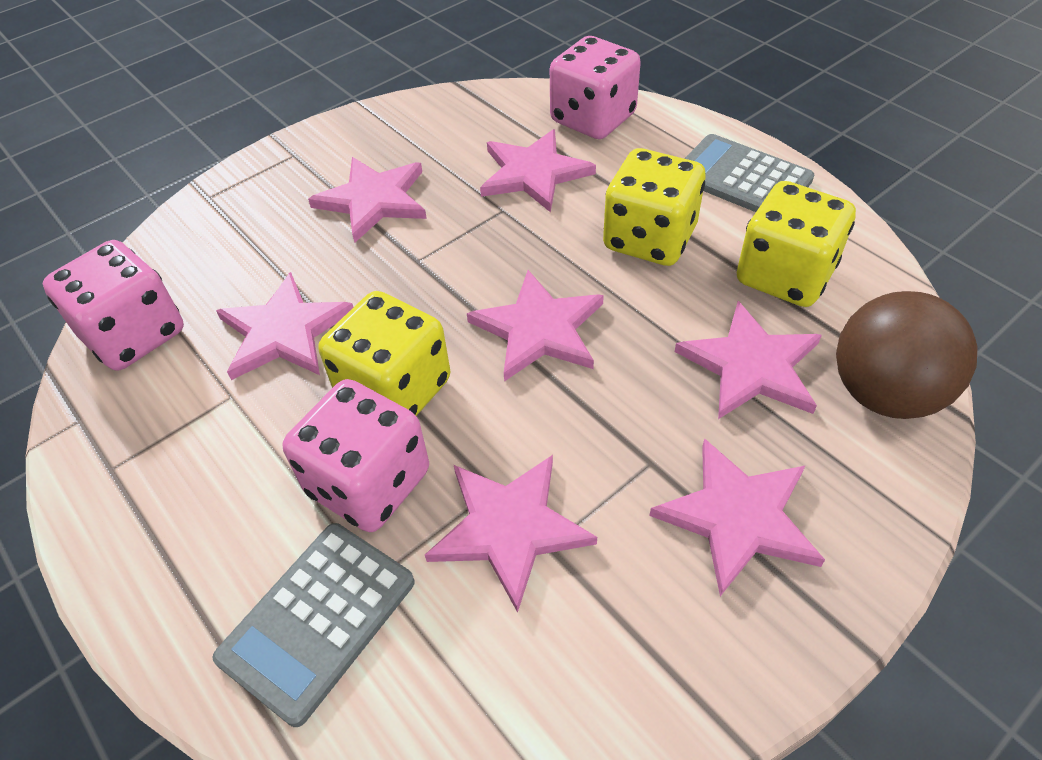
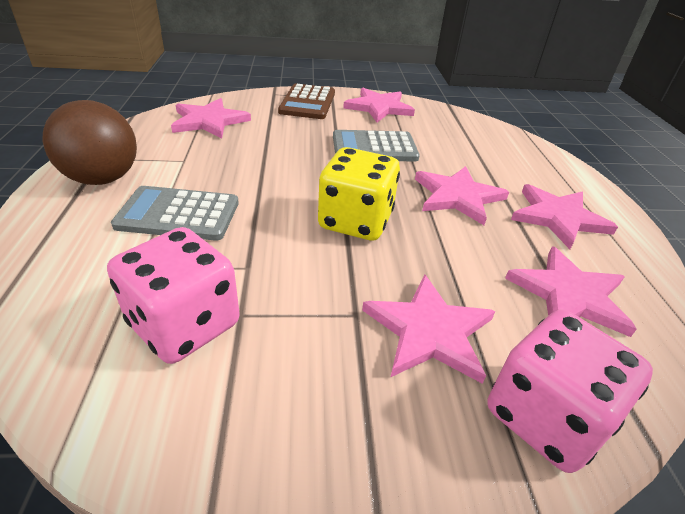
brown calculator: none = 0 -> [278,84,335,119] = 1
pink dice: [42,240,184,370] [282,379,429,532] [550,36,641,139] = 3 -> [107,227,240,364] [488,310,653,473] = 2
pink star: [216,272,353,380] [308,157,427,242] [425,455,597,613] [467,270,604,381] [480,129,596,213] [649,438,825,596] [675,301,822,419] = 7 -> [171,98,251,139] [343,88,415,122] [362,274,495,384] [415,166,509,225] [505,246,637,337] [511,184,618,249] = 6
yellow dice: [318,291,450,416] [603,148,706,266] [737,181,856,307] = 3 -> [318,147,400,240] = 1

